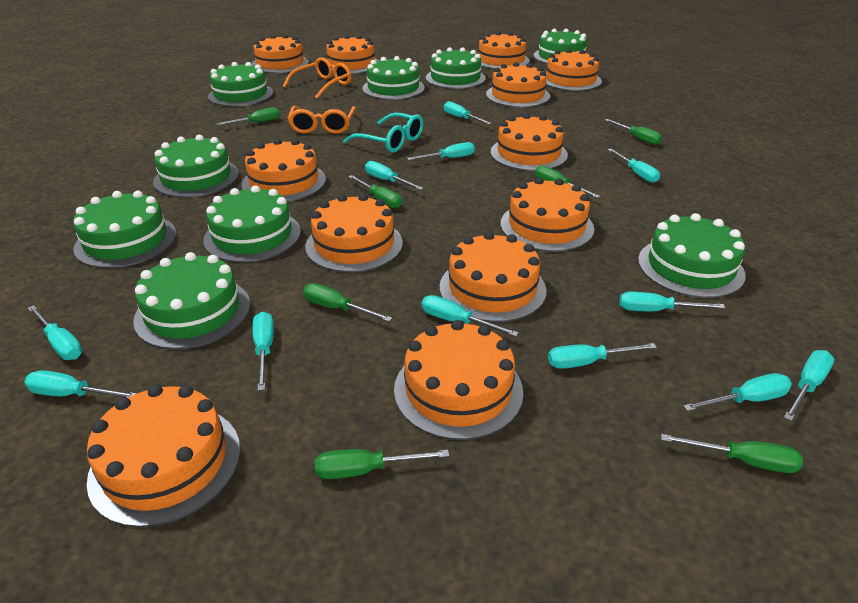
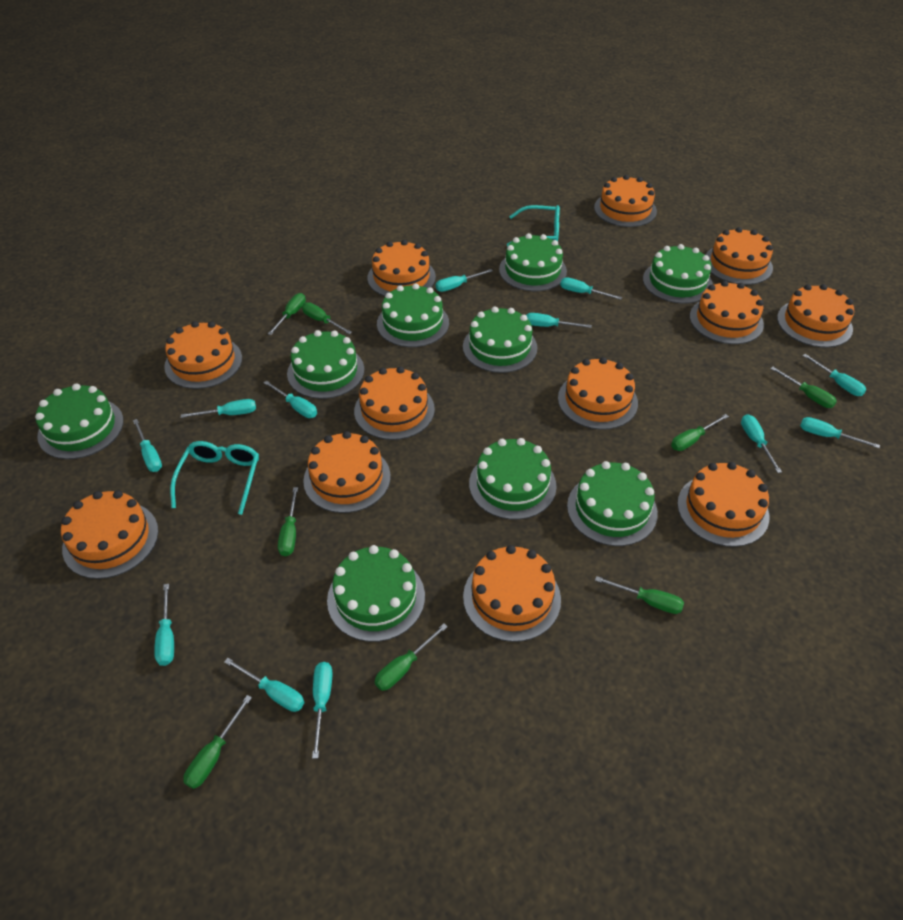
green screwdriver: [216,107,280,126] [303,283,392,322] [315,449,449,479] [348,175,402,208] [535,166,600,198] [605,119,662,145] [661,434,803,473] = 7 -> [184,695,252,789] [268,293,306,335] [278,487,298,556] [302,302,352,334] [375,624,448,691] [595,576,684,614] [671,414,729,451] [771,367,837,408] = 8
orange glasses: [283,57,351,99] [287,106,356,134] = 2 -> none = 0
turquoise glasses: [343,113,423,153] = 1 -> [170,441,259,515] [507,205,560,246] = 2

